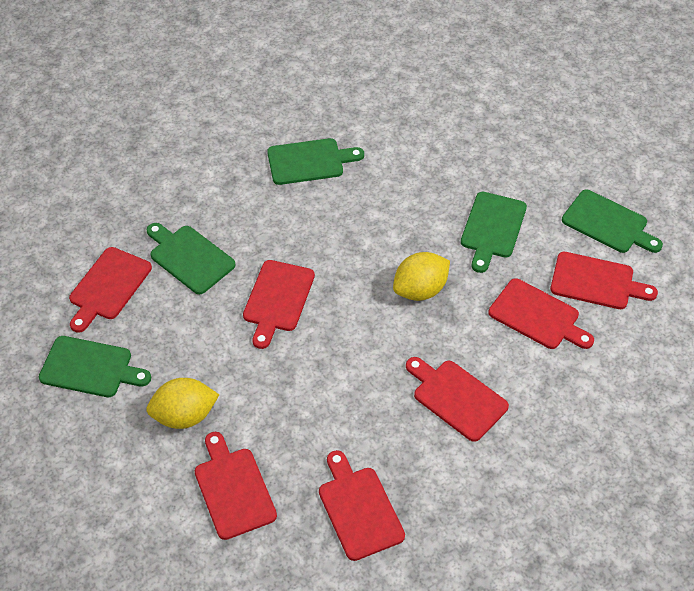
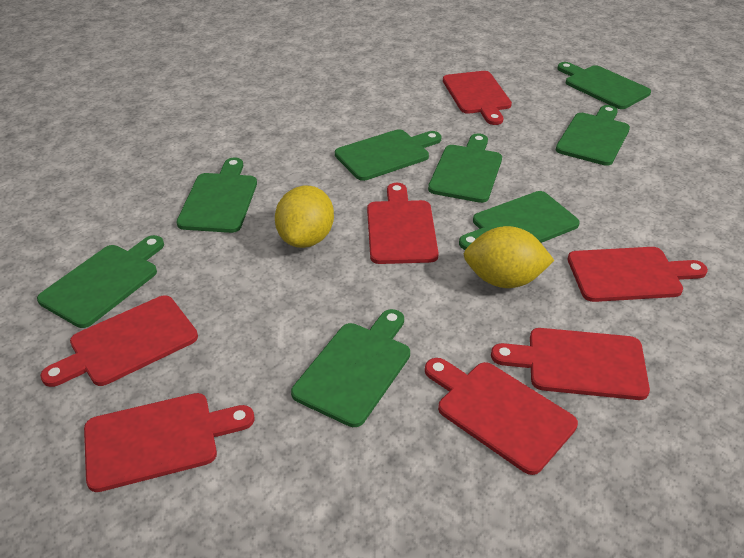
green cutting board: [39,336,151,397] [146,223,236,294] [267,138,364,185] [461,192,527,273] [562,190,663,253] = 5 -> [37,235,164,328] [176,158,257,233] [291,309,410,427] [335,129,441,181] [428,133,502,203] [459,191,580,250] [556,105,630,166] [557,62,651,109] = 8

